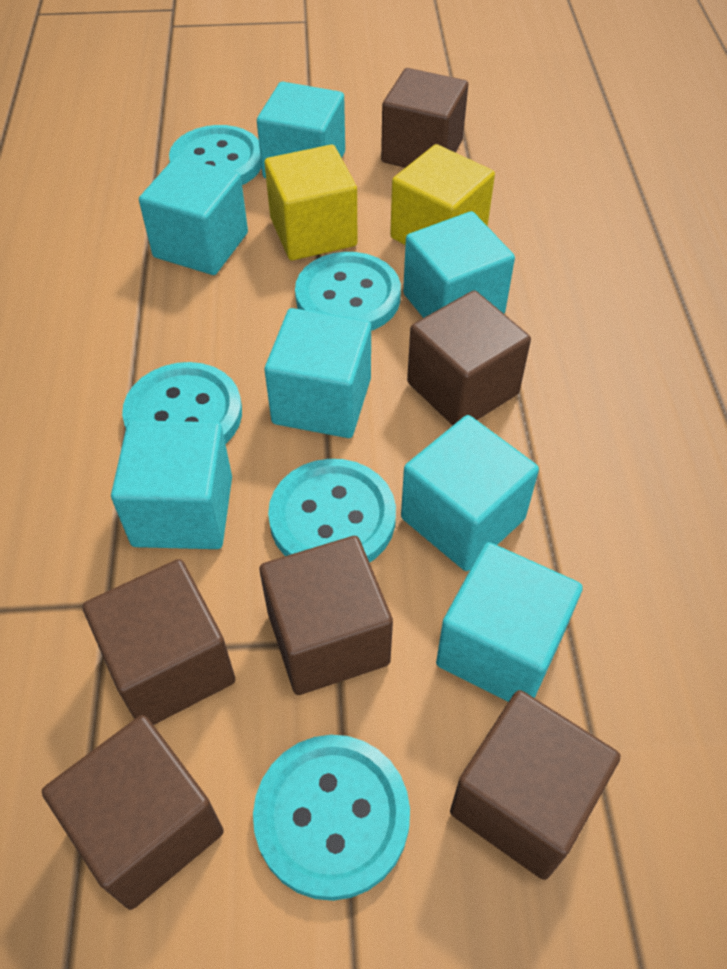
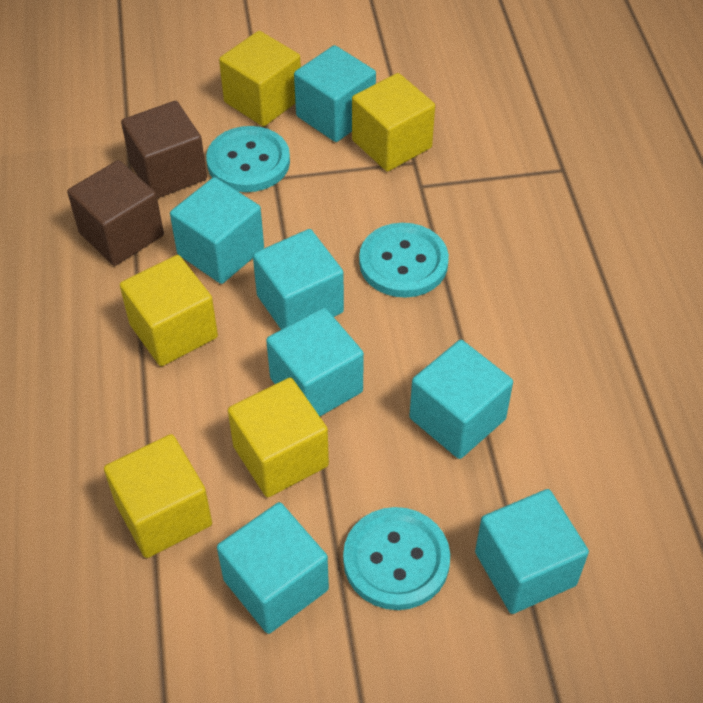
brown cube: [42,715,224,910] [82,559,235,725] [259,536,393,695] [381,68,468,168] [407,290,531,426] [450,690,621,880] = 6 -> [67,160,164,266] [121,101,207,198] = 2
turquoise button: [122,362,242,444] [169,125,262,185] [253,735,410,901] [268,459,396,563] [295,252,401,331] = 5 -> [206,126,290,192] [343,507,450,610] [359,223,449,298] = 3
yellow cube: [265,145,357,260] [390,144,495,245] = 2 -> [104,434,212,558] [120,255,218,366] [219,31,301,126] [228,378,329,497] [352,73,435,171] = 5

